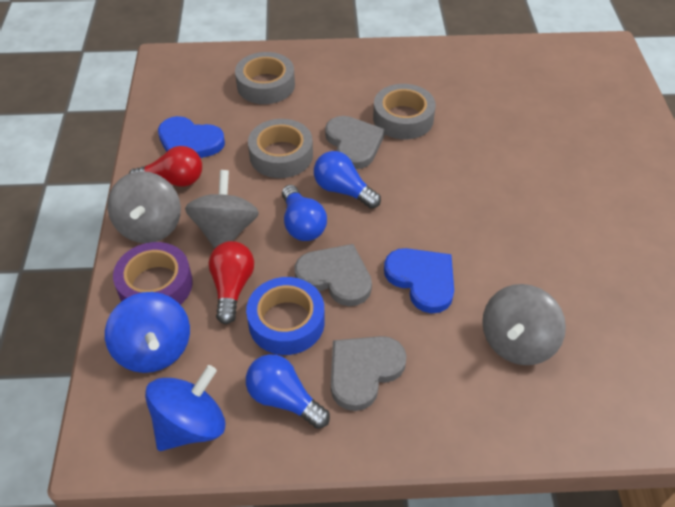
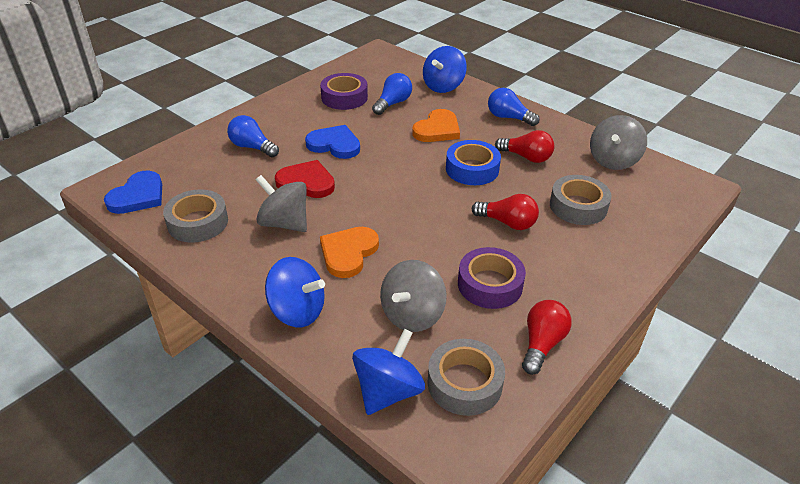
blue spinning top: [105,292,190,373] [145,365,225,451] = 2 -> [265,257,325,327] [352,329,425,415] [423,46,467,93] = 3
grey heart: [295,244,372,306] [325,116,385,169] [331,336,407,411] = 3 -> none = 0
orange heart: none = 0 -> [320,227,379,278] [412,109,460,142] = 2
purple tape: [113,242,193,305] = 1 -> [320,73,368,110] [458,247,526,309] = 2
red heart: none = 0 -> [275,160,335,198] = 1
red light bulb: [129,146,202,187] [209,241,254,324] = 2 -> [471,194,539,230] [495,130,554,163] [522,300,572,375] = 3

